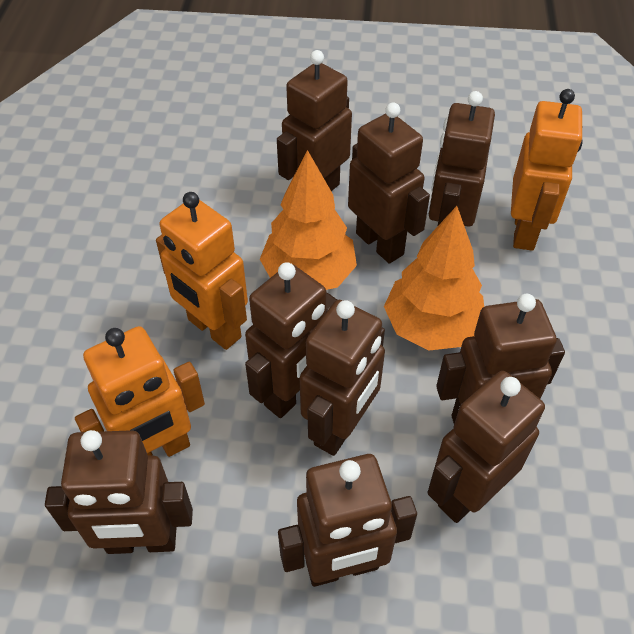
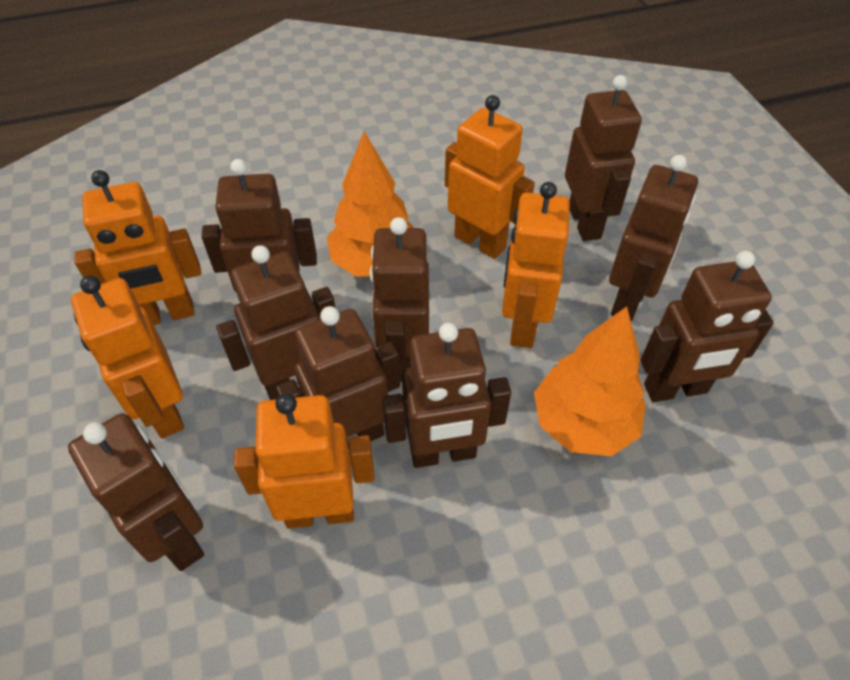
orange robot: [75,326,205,457] [156,192,248,350] [511,89,583,251] = 3 -> [71,276,184,438] [74,170,201,325] [234,393,375,528] [445,95,535,259] [502,182,570,348] = 5

